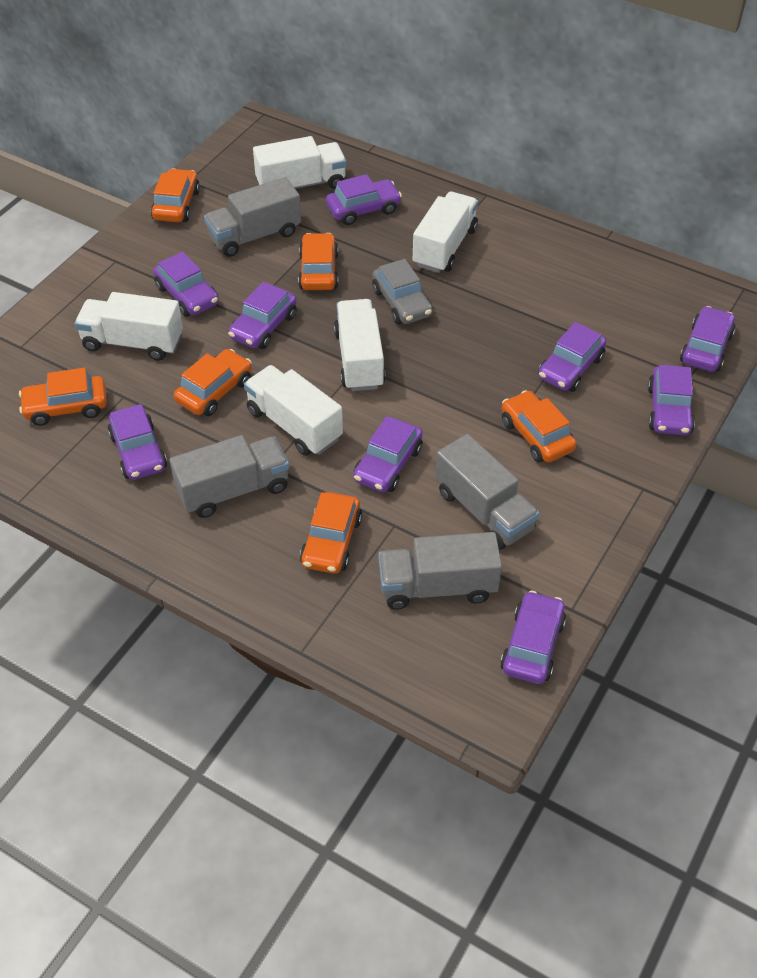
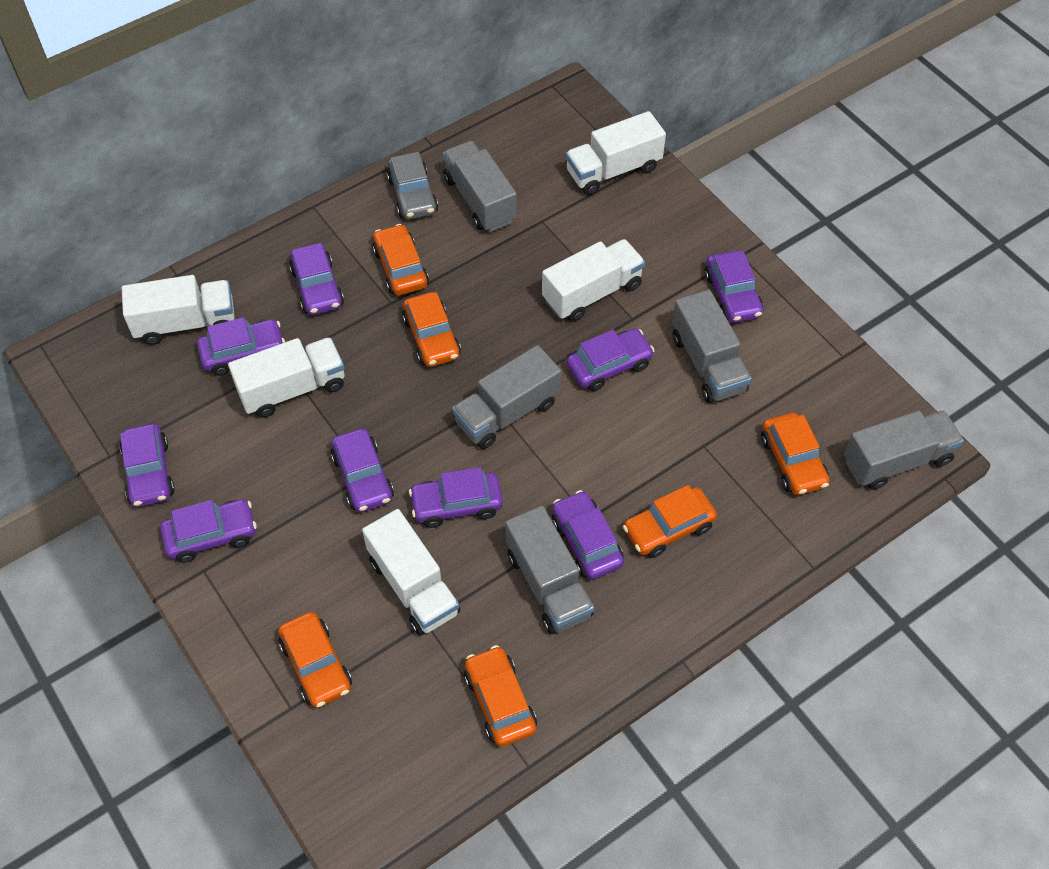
grey truck: [170,435,289,518] [204,177,301,257] [378,532,502,610] [436,434,539,550] = 4 -> [443,141,517,232] [452,345,561,449] [505,506,594,634] [672,290,752,403] [844,410,964,490] = 5

